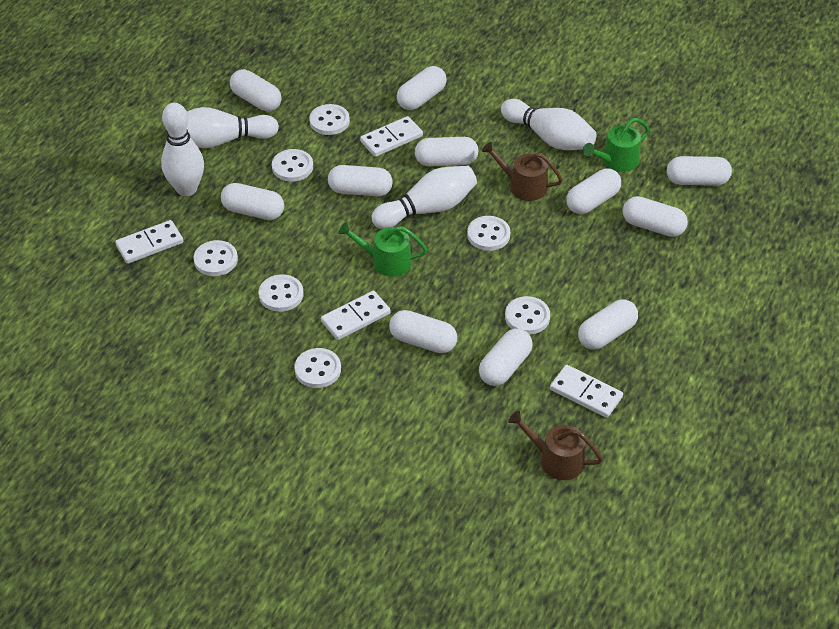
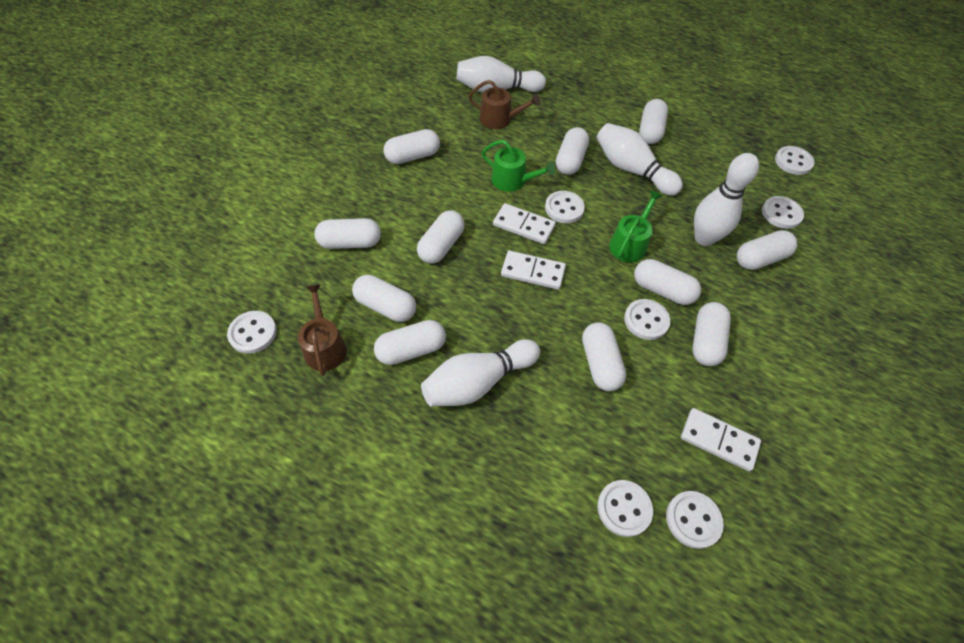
white domino: [115,220,183,264] [321,291,391,340] [360,116,423,157] [550,365,623,418] = 4 -> [493,203,556,244] [501,251,566,290] [681,408,761,471] = 3

